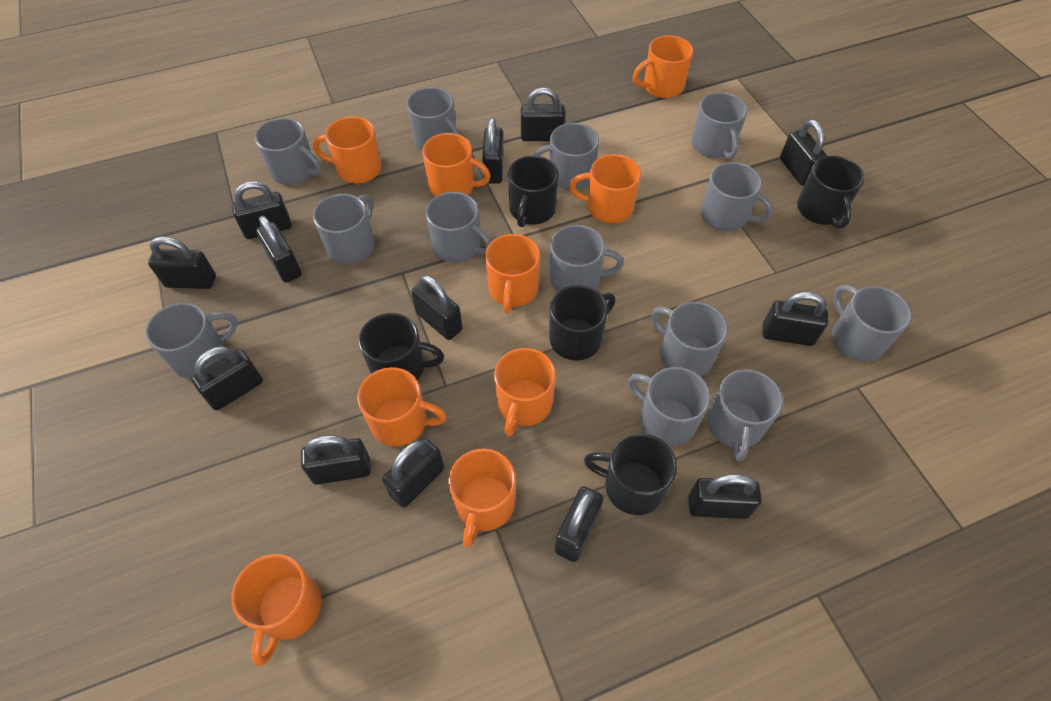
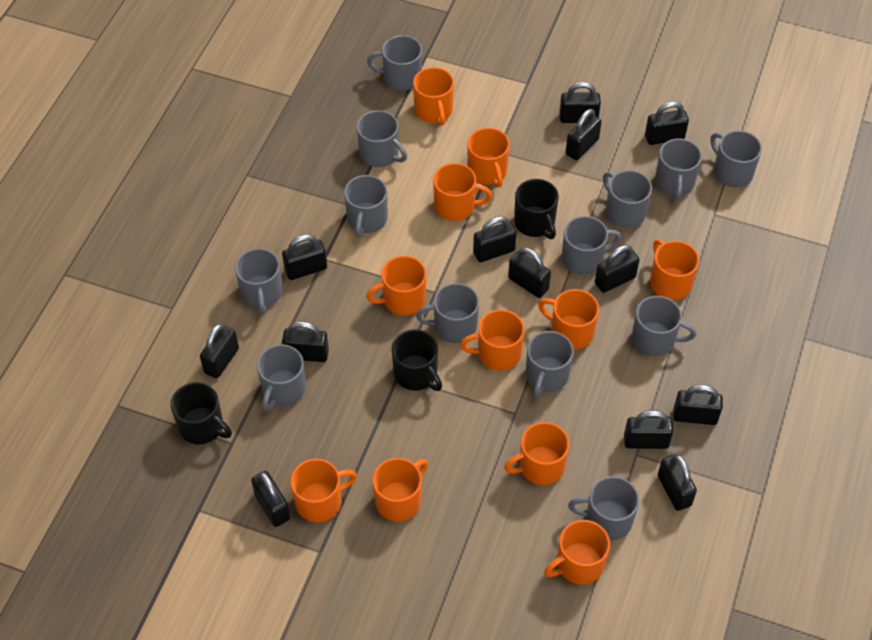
black mug: [359,313,444,380] [508,156,559,227] [549,285,616,361] [584,433,677,515] [797,156,864,228] = 5 -> [171,382,232,444] [391,329,442,391] [514,179,559,239] = 3
orange mug: [231,554,322,666] [313,116,382,183] [358,367,447,447] [422,133,491,197] [449,449,516,548] [485,234,540,314] [494,348,556,436] [569,154,641,223] [633,35,693,98] = 9 -> [291,459,357,522] [366,256,426,315] [373,458,428,521] [413,67,454,126] [433,163,492,221] [460,310,525,370] [467,128,510,188] [504,422,570,485] [538,289,599,349] [544,520,610,585] [650,239,699,300] = 11

